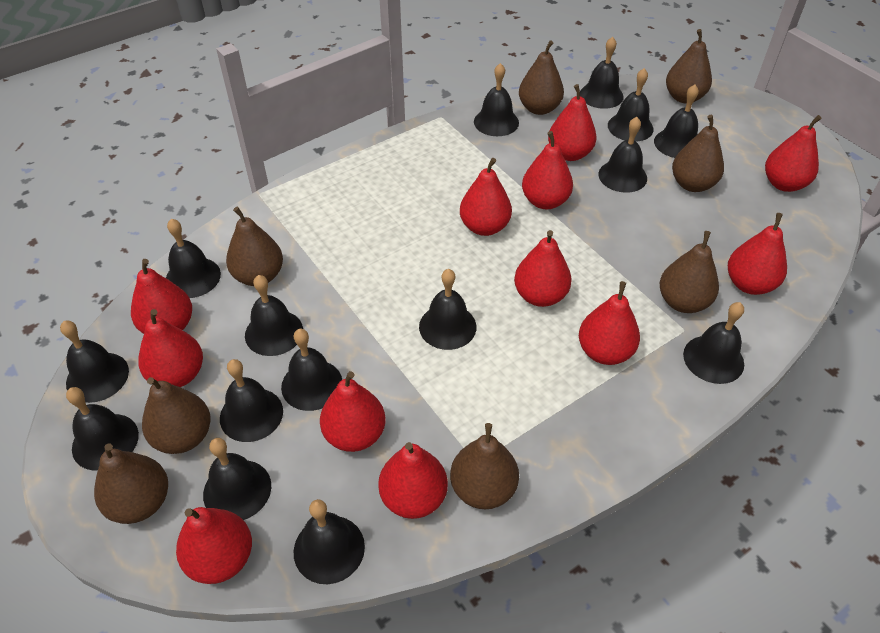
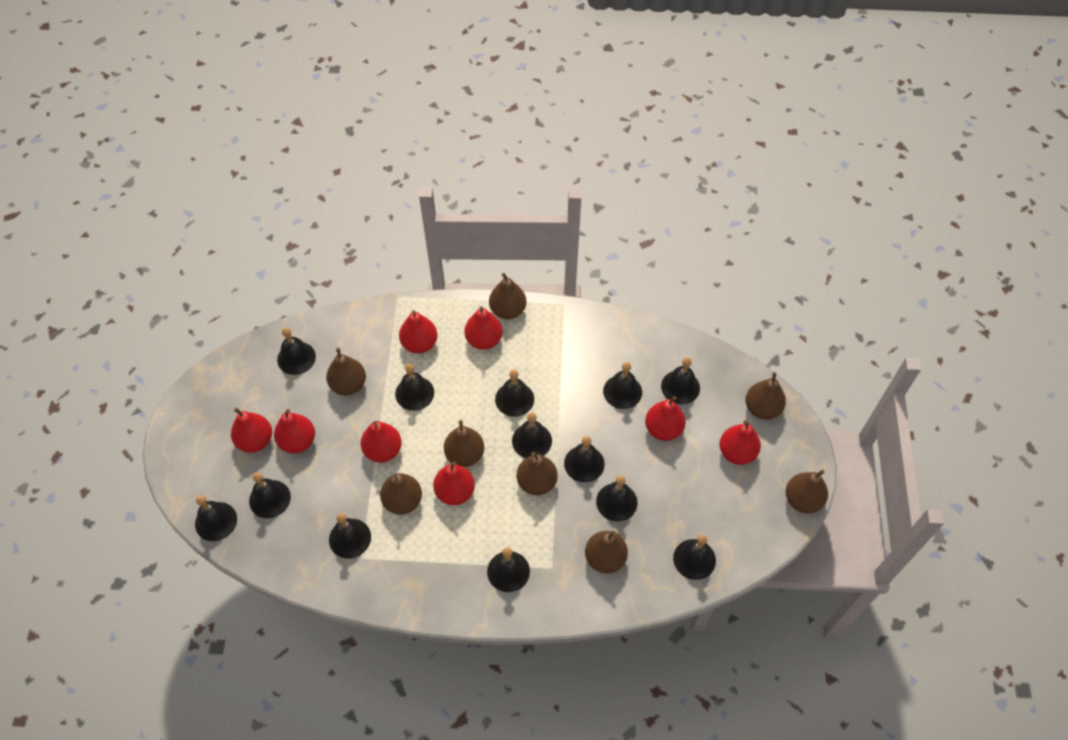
black bell: [60,321,129,403] [66,387,139,470] [166,219,221,298] [203,438,271,520] [220,359,283,442] [245,275,303,356] [281,329,342,411] [294,499,365,584] [419,269,476,350] [474,63,519,136] [580,37,623,109] [598,117,647,193] [608,68,654,142] [654,85,699,158] [683,302,744,384] = 15 -> [195,496,237,541] [249,472,291,518] [277,327,316,375] [329,513,371,559] [395,364,434,411] [487,547,530,592] [495,370,534,417] [512,412,552,458] [564,436,605,482] [596,476,638,522] [603,362,642,409] [661,357,700,404] [673,535,716,580] = 13
red pear: [131,259,192,334] [138,309,203,387] [176,507,252,584] [320,371,386,452] [378,442,448,519] [460,158,512,236] [514,230,572,307] [522,131,573,209] [548,84,597,161] [579,281,640,365] [728,213,787,295] [765,115,822,192] = 12 -> [231,408,272,453] [274,409,315,453] [361,421,401,463] [399,310,438,353] [433,461,475,505] [464,306,503,350] [645,396,686,441] [720,420,761,465] = 8

